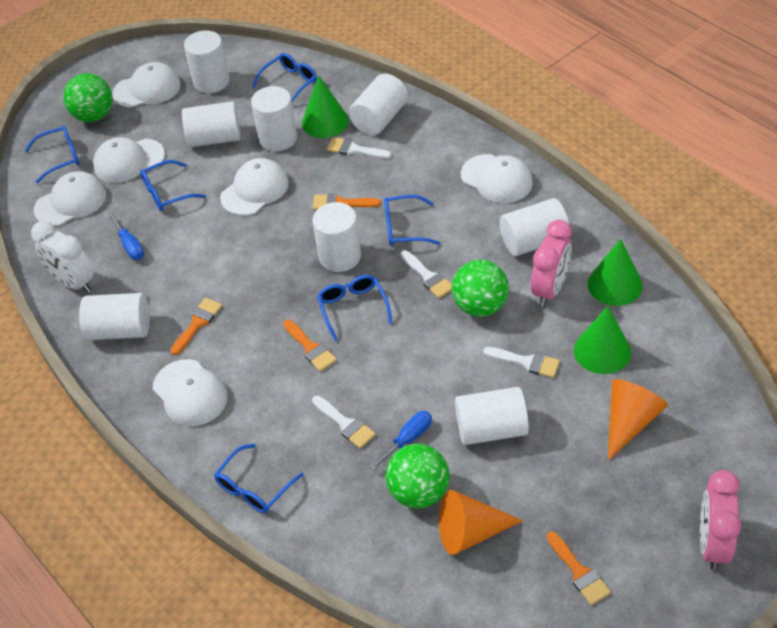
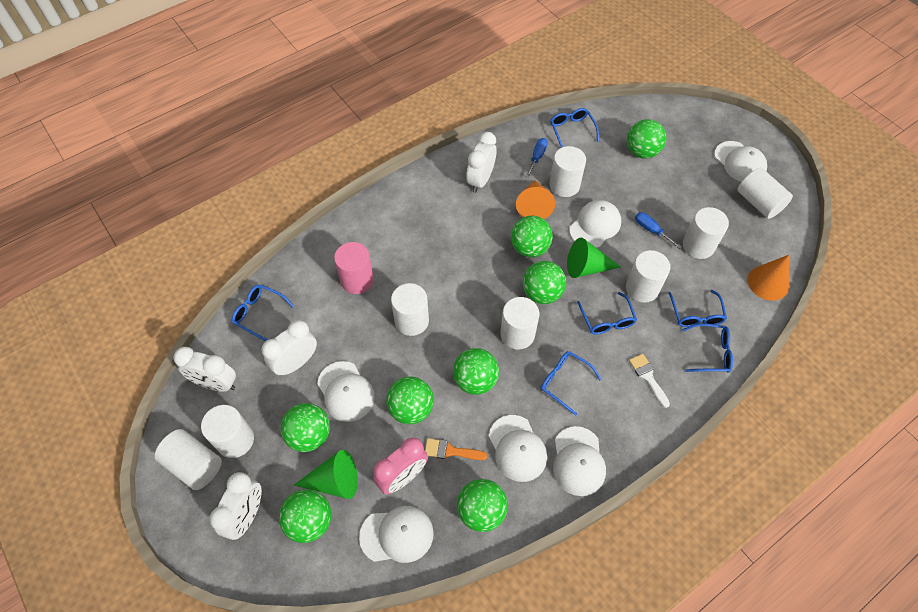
green ball: [63,73,113,122] [385,444,450,508] [452,260,509,317] = 3 -> [279,489,332,543] [281,403,330,452] [386,376,434,424] [453,348,499,395] [457,479,508,532] [511,216,553,257] [523,261,566,304] [627,119,666,159] = 8
green cone: [302,76,349,138] [574,306,631,374] [588,239,642,306] = 3 -> [294,450,358,499] [567,238,621,278] = 2
orange brush: [170,298,222,355] [283,319,337,371] [312,193,381,210] [546,531,611,605] = 4 -> [425,438,488,460] = 1
pink clock: [531,220,572,307] [700,470,741,570] = 2 -> [373,437,428,494] = 1
pink cylinder: none = 0 -> [334,242,374,294] = 1
white brush: [312,396,376,448] [327,137,392,159] [401,250,452,298] [483,347,560,378] = 4 -> [629,354,670,408] = 1
white clock: [31,221,94,293] = 1 -> [173,347,236,392] [210,472,262,540] [261,320,317,376] [466,132,497,193] = 4

